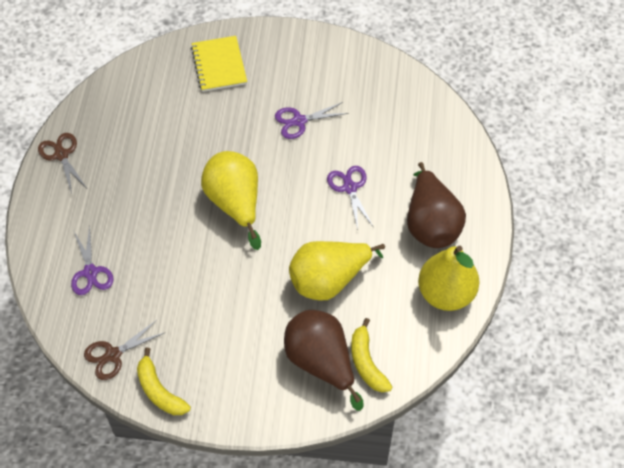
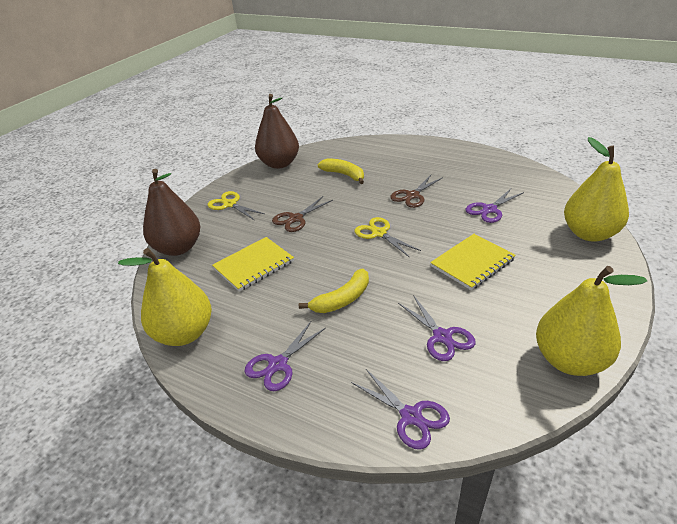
purple scissors: [71,225,114,295] [275,102,349,139] [327,166,374,230] = 3 -> [244,321,326,391] [351,369,450,450] [398,295,476,361] [466,189,524,223] = 4
yellow notebook: [191,36,247,92] = 1 -> [212,237,294,292] [430,234,516,290] = 2
yellow scissors: none = 0 -> [208,191,265,220] [354,217,421,257] = 2

